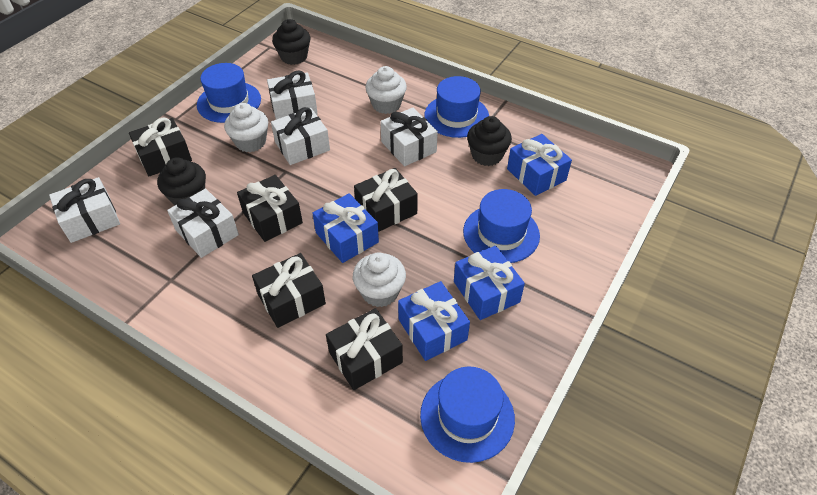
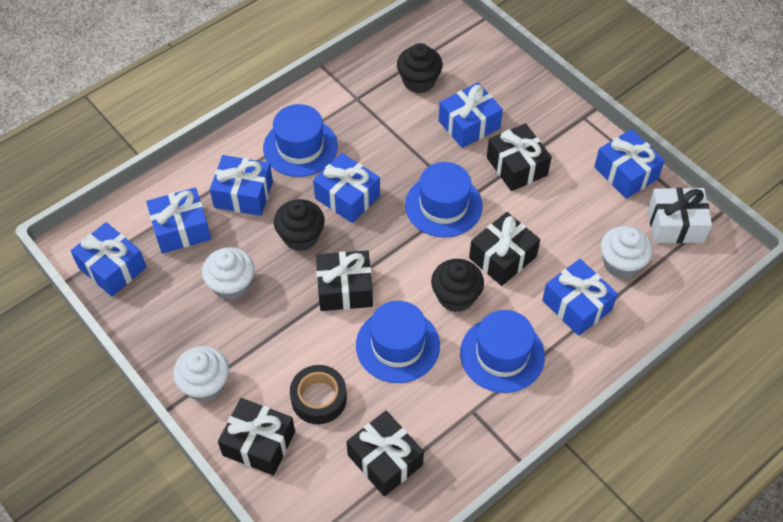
black tape: none = 0 -> [290,365,347,424] = 1
blue gift: [312,193,379,263] [398,281,470,361] [454,246,525,320] [507,134,572,196] = 4 -> [71,222,147,297] [146,187,211,254] [210,155,273,216] [313,153,380,223] [439,83,503,148] [542,259,618,336] [594,129,665,199] = 7
white gift: [49,177,120,243] [167,189,239,258] [267,70,318,120] [271,107,330,165] [380,107,438,166] = 5 -> [648,187,712,243] = 1

